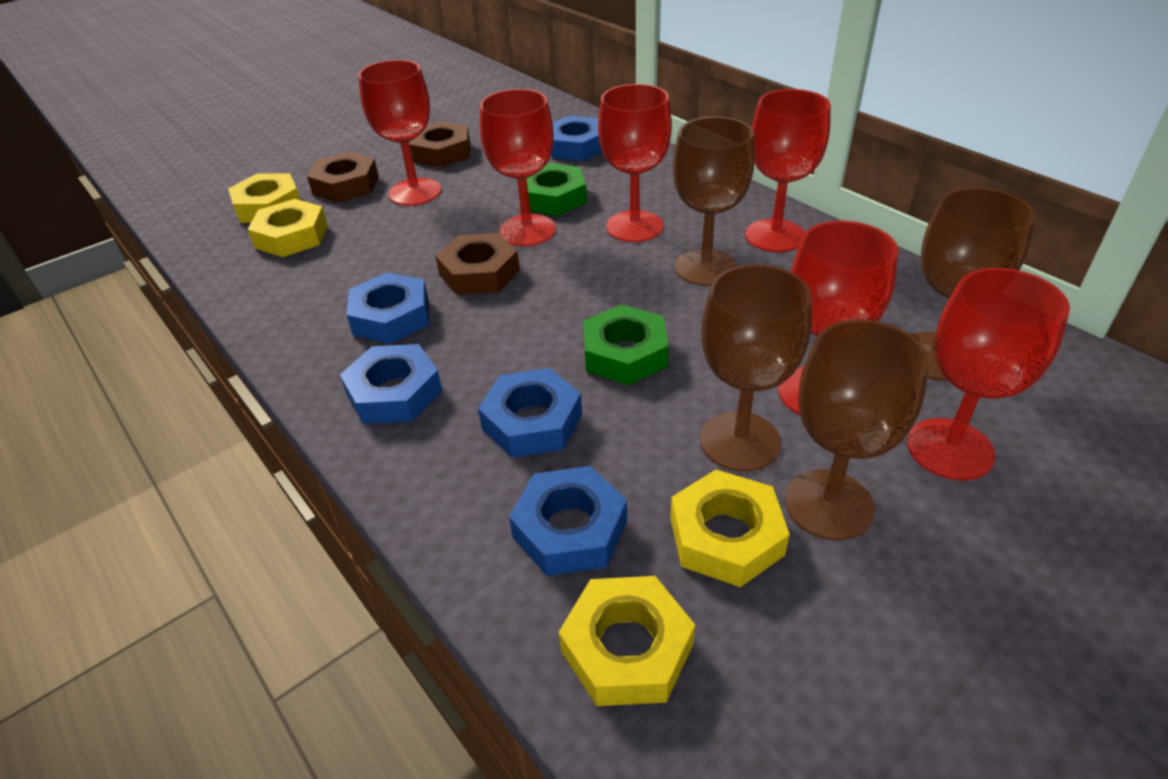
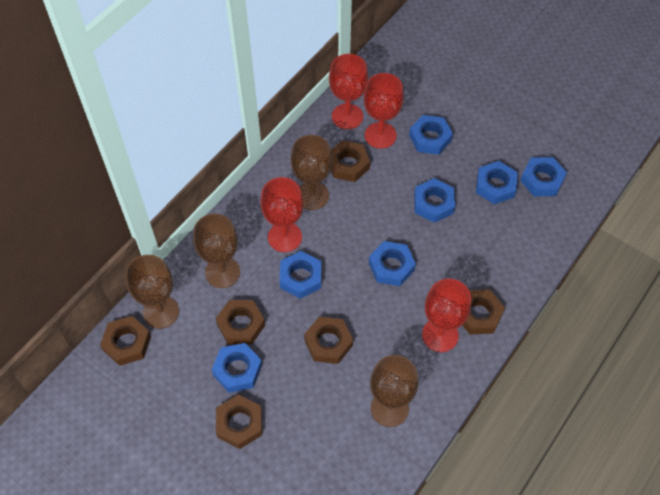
blue nut: [340,344,442,424] [346,272,429,344] [478,368,582,458] [509,466,627,576] [551,116,602,161] = 5 -> [212,343,262,393] [280,251,321,299] [369,241,416,286] [409,115,453,155] [414,178,455,223] [476,161,518,204] [520,157,567,196] = 7
brown nut: [307,152,379,203] [410,121,470,168] [435,233,520,295] = 3 -> [100,316,151,366] [216,300,265,345] [216,394,262,449] [304,317,353,364] [331,140,370,182] [462,290,505,334] = 6
green nut: [527,163,587,216] [583,304,669,385] = 2 -> none = 0
red goblet: [358,60,441,206] [480,89,556,246] [598,84,672,242] [745,89,831,252] [778,221,898,415] [907,268,1070,481] = 6 -> [260,177,304,252] [329,54,368,129] [364,73,404,149] [422,279,471,352] = 4
yellow nut: [228,173,300,223] [247,199,328,257] [559,576,695,706] [670,470,790,587] = 4 -> none = 0

